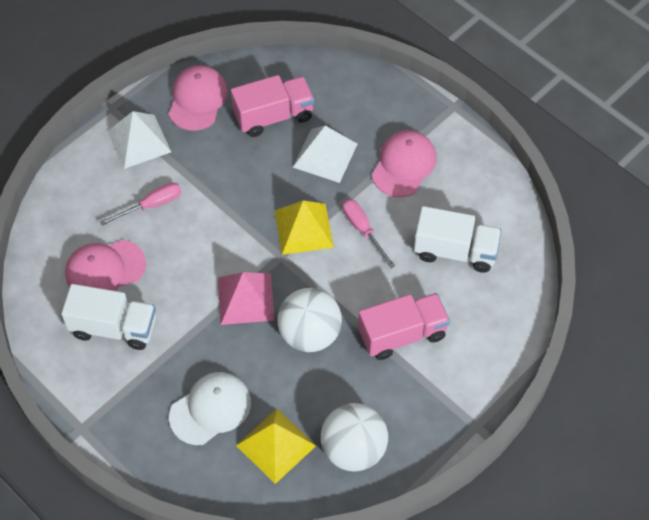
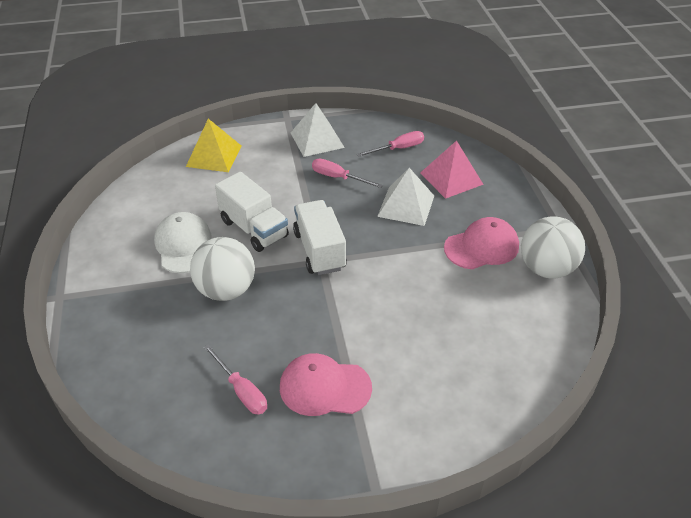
pink cap: [65,240,146,291] [169,65,228,131] [372,130,436,197] = 3 -> [280,353,372,416] [444,217,519,269] = 2
pink screwdriver: [100,182,181,226] [342,199,395,268] = 2 -> [204,344,267,414] [312,158,383,188] [357,131,424,157] = 3
pink truck: [231,75,314,137] [358,293,450,360] = 2 -> none = 0
yellow pyramid: [236,409,316,484] [275,200,334,255] = 2 -> [186,119,242,172] = 1

